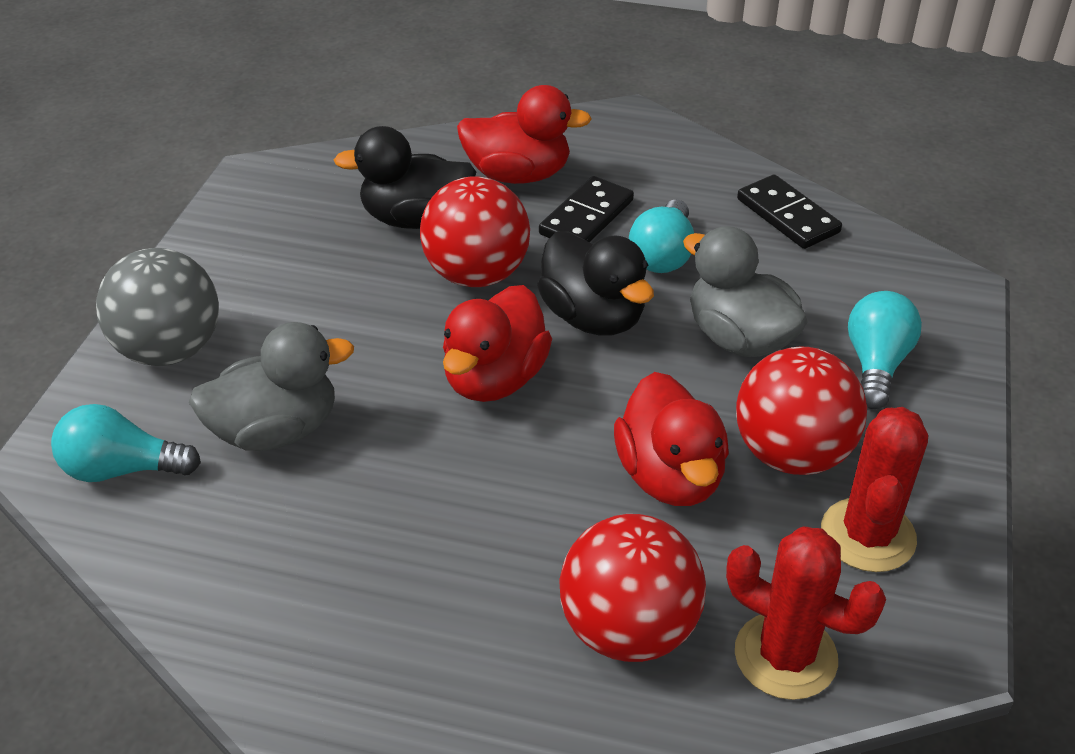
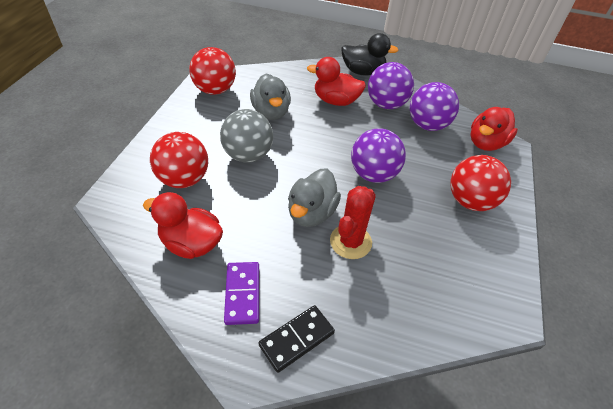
black domino: [539,176,634,243] [737,174,842,249] = 2 -> [259,305,335,373] = 1
black duck: [334,126,476,229] [537,231,654,336] = 2 -> [341,33,398,76] = 1
purple ball: none = 0 -> [351,128,406,183] [368,62,414,109] [410,82,459,131] = 3
purple domino: none = 0 -> [224,262,259,325] = 1
red cactus: [726,526,886,700] [821,407,928,572] = 2 -> [330,186,376,259] = 1
turquoise light bulb: [51,404,201,482] [629,200,694,273] [848,291,922,409] = 3 -> none = 0

